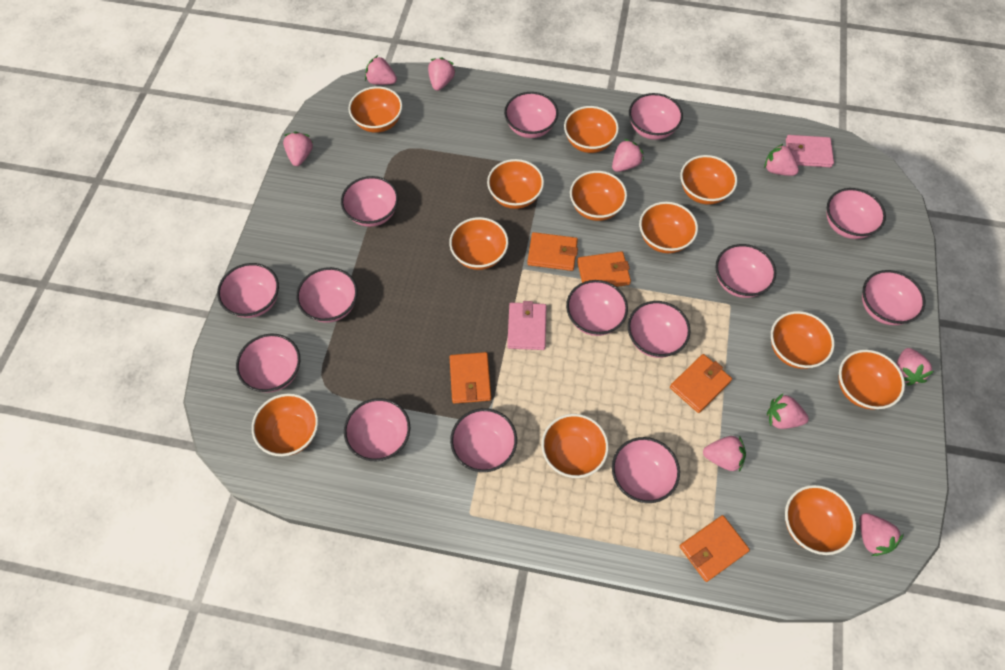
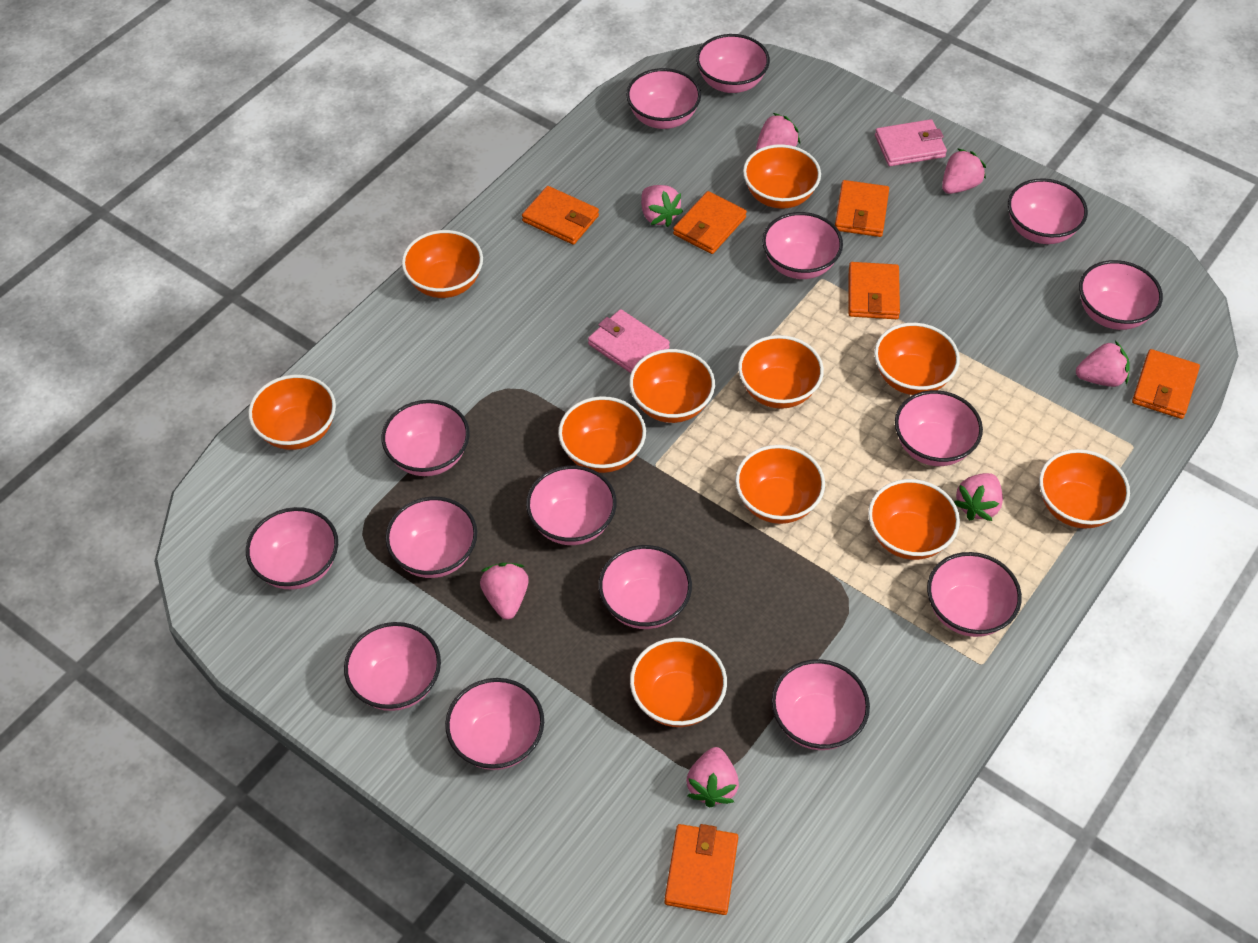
orange bowl: [252,393,318,456] [348,86,402,133] [449,217,508,270] [487,159,544,209] [541,414,609,478] [564,106,619,153] [570,171,627,221] [639,202,698,253] [680,155,737,205] [771,311,835,369] [785,485,856,555] [839,350,905,410] = 12 -> [248,375,336,450] [402,230,483,298] [558,396,646,473] [629,349,715,423] [630,638,727,727] [735,445,825,524] [738,335,824,409] [743,144,821,209] [868,479,960,560] [874,323,960,395] [1039,449,1130,529] = 11
orange wallet: [449,352,491,404] [527,232,578,271] [577,251,631,287] [670,354,732,413] [680,515,750,582] = 5 -> [522,186,599,245] [664,824,738,915] [673,191,747,254] [835,180,889,237] [848,262,900,319] [1132,349,1200,419] = 6
pink bowl: [217,263,279,318] [236,333,300,393] [296,267,358,323] [341,176,398,227] [344,398,410,461] [450,408,517,472] [504,92,558,138] [566,280,628,336] [612,437,680,503] [628,301,691,358] [629,93,683,140] [715,244,776,298] [827,188,886,239] [862,270,925,325] = 14 -> [246,507,338,590] [344,622,441,711] [382,400,470,476] [385,497,477,578] [445,678,544,770] [526,465,617,545] [598,545,692,629] [626,68,701,129] [696,34,770,93] [762,212,843,279] [771,659,870,750] [895,390,983,466] [927,552,1022,637] [1008,178,1088,244] [1079,260,1163,330] = 15
pink strawberry: [283,132,313,166] [365,55,397,85] [428,57,455,91] [612,139,644,172] [703,436,746,471] [764,144,799,176] [767,394,809,429] [859,513,904,556] [896,348,934,386] = 9 -> [480,563,529,620] [641,185,683,227] [686,747,739,808] [756,113,800,151] [942,148,986,194] [954,473,1003,521] [1076,341,1130,387] = 7

